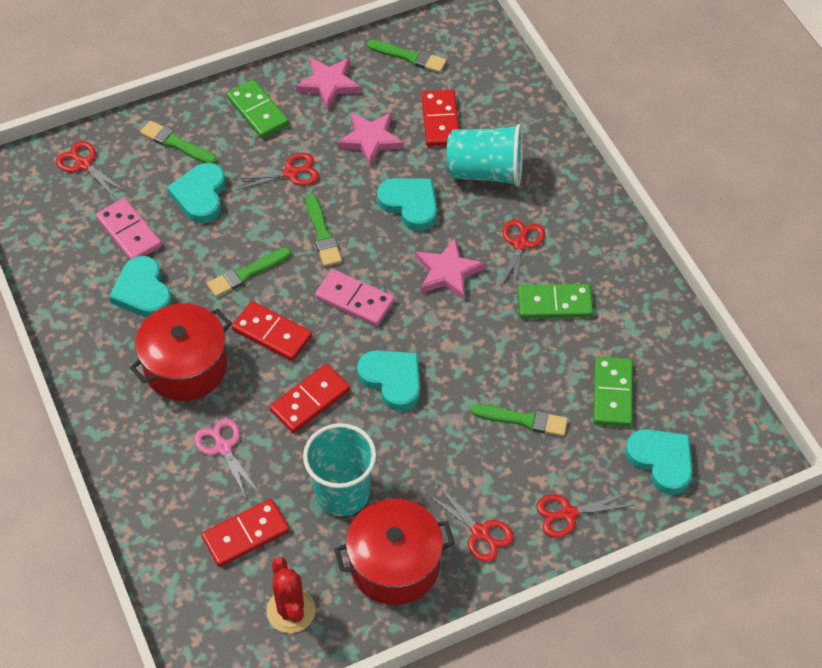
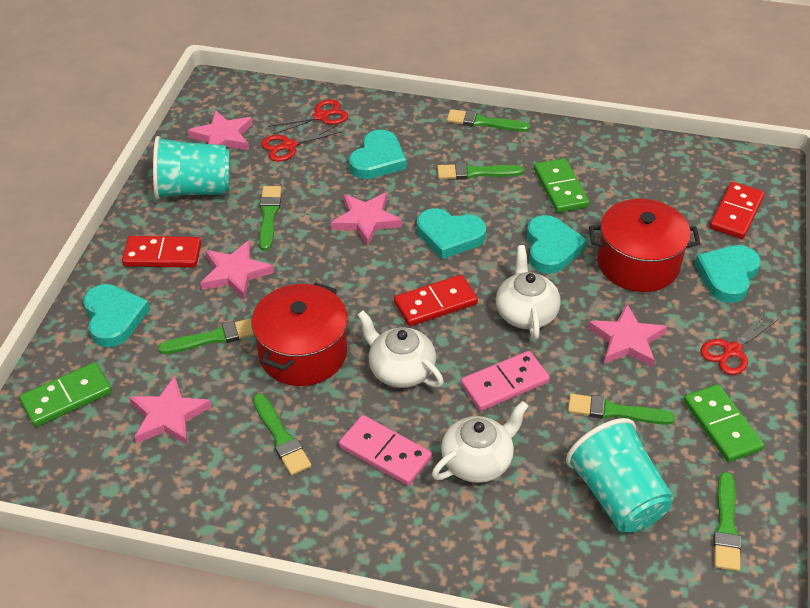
green brush: [140,121,217,164] [207,247,291,297] [306,194,342,267] [367,40,447,73] [471,404,568,436] = 5 -> [158,318,255,354] [253,393,311,475] [259,186,282,251] [437,163,524,180] [447,109,530,132] [568,394,675,425] [714,472,741,571] = 7
pink scissors: [194,418,260,498] = 1 -> none = 0
pink star: [295,58,361,110] [337,112,404,167] [415,238,485,300] = 3 -> [129,376,212,445] [188,110,253,150] [201,241,274,300] [331,193,402,246] [588,304,667,367] = 5
red cactus: [267,557,316,633] = 1 -> none = 0
red domino: [201,499,289,567] [232,301,312,361] [270,364,350,433] [422,90,459,147] = 4 -> [122,236,201,268] [394,275,478,326] [710,182,765,239] = 3
red scissors: [56,141,126,197] [233,153,319,190] [428,485,514,562] [500,219,545,291] [536,493,635,538] = 5 -> [261,125,342,162] [268,99,348,134] [701,312,777,375] = 3
white teapot: none = 0 -> [357,310,444,388] [432,401,529,483] [496,245,561,340] = 3

